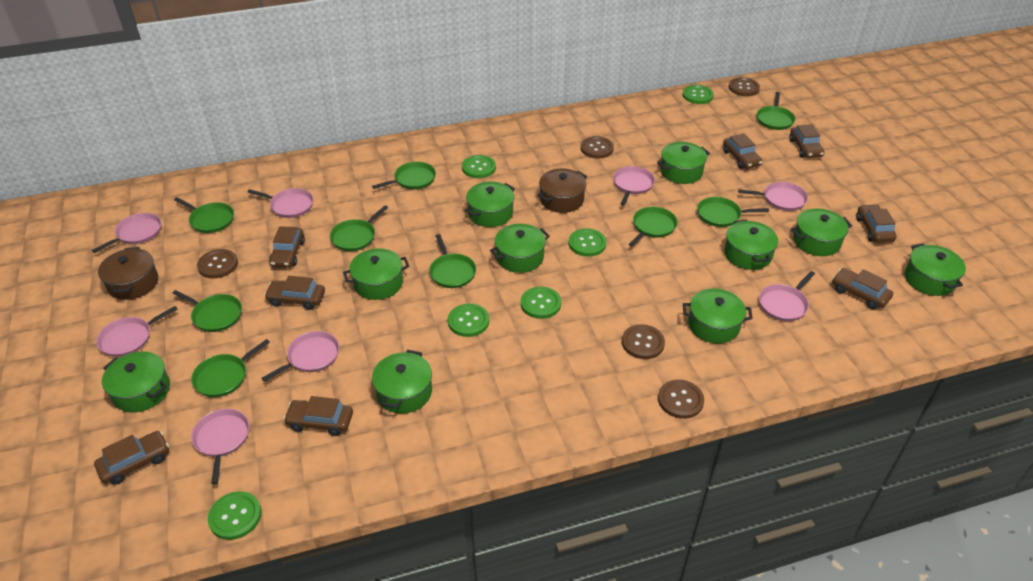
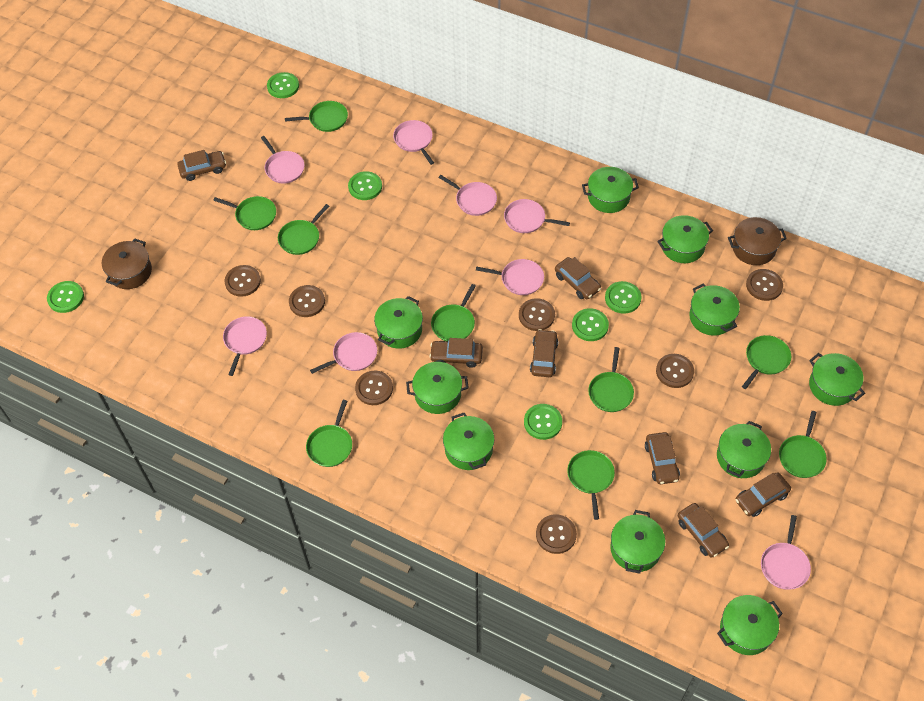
brown button: [197,249,238,279] [581,136,614,158] [622,324,665,359] [658,380,704,419] [729,77,760,96] = 5 -> [225,265,261,297] [289,285,325,317] [355,371,393,405] [519,298,555,331] [536,514,577,554] [656,354,694,388] [746,269,783,301] = 7
brown car: [94,431,169,485] [264,276,325,310] [269,226,305,268] [283,396,353,436] [723,133,763,169] [790,124,825,158] [832,268,893,309] [857,204,896,243] = 8 -> [177,150,226,181] [429,338,483,368] [530,329,558,377] [555,257,601,299] [645,432,680,484] [678,503,729,558] [735,472,791,517] = 7

